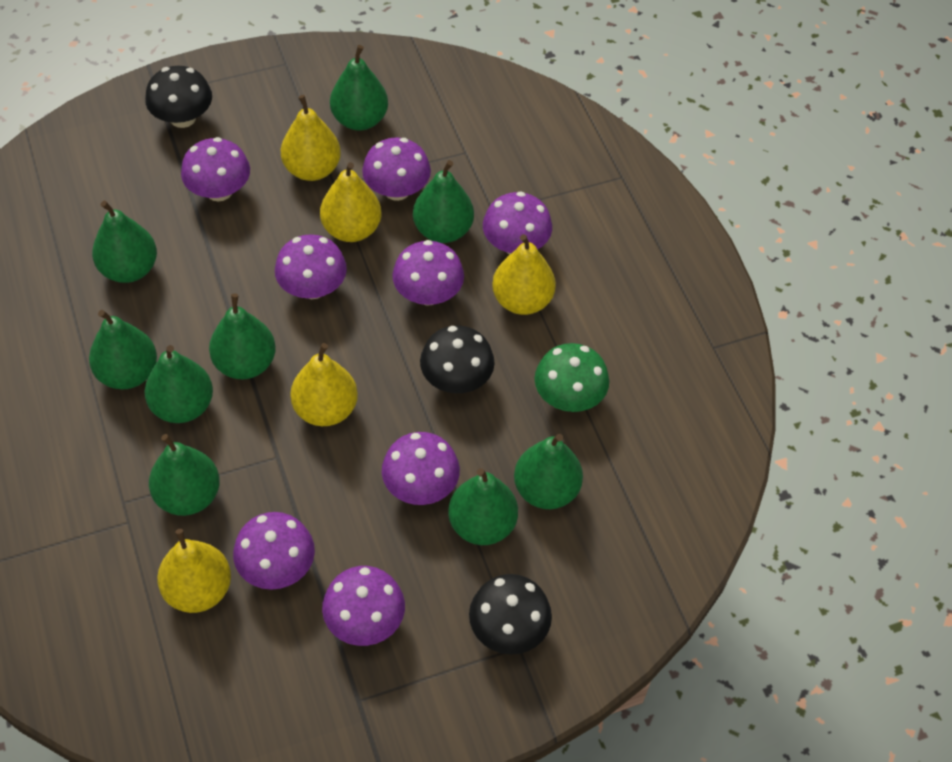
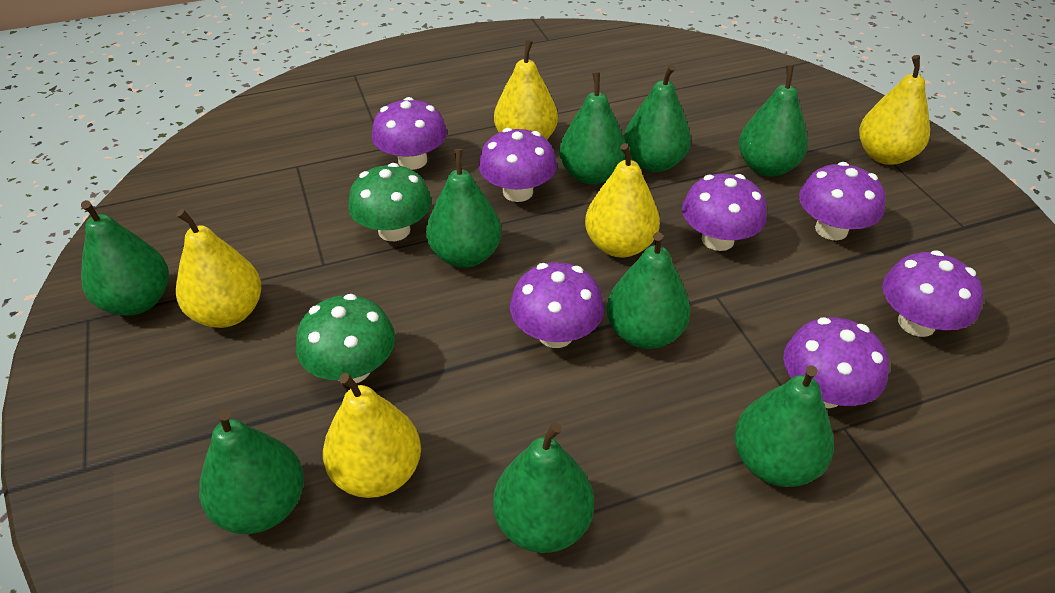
black mushroom: [145,66,212,128] [420,326,495,393] [469,574,552,654] = 3 -> none = 0
green mushroom: [535,343,609,412] = 1 -> [296,294,395,383] [348,163,431,241] = 2
purple mushroom: [181,137,250,202] [233,512,315,590] [275,234,347,299] [322,566,405,646] [362,137,431,201] [382,432,460,505] [392,240,464,305] [483,191,552,255] = 8 -> [372,97,447,170] [478,128,557,202] [510,262,604,348] [682,174,767,251] [783,317,889,408] [799,162,885,240] [882,250,983,337] = 7

